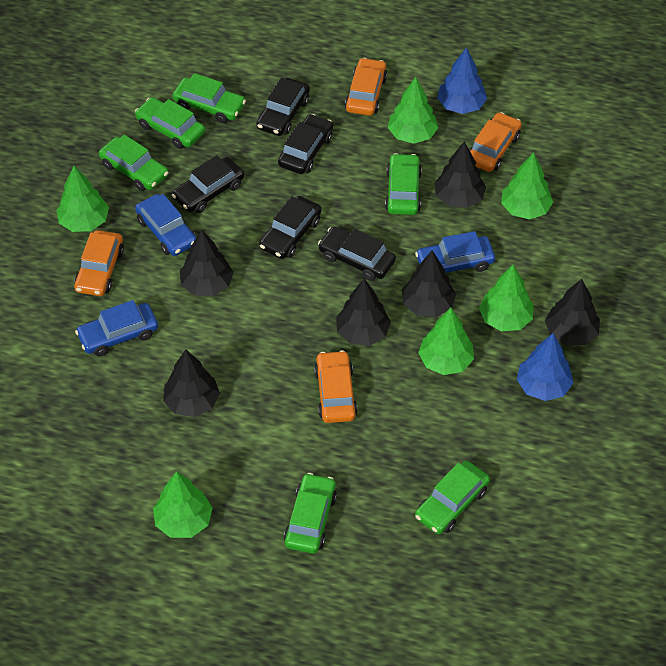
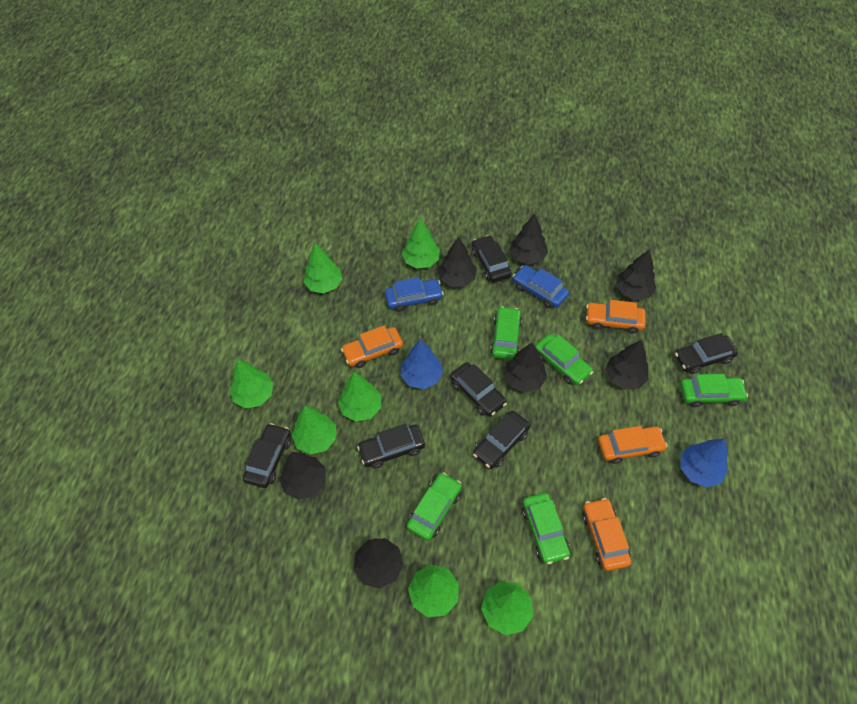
black car: [172,155,244,213] [256,78,310,136] [259,196,322,259] [278,114,333,174] [318,227,396,281] = 5 -> [243,423,291,488] [357,424,425,469] [450,362,507,417] [472,235,512,283] [473,411,530,469] [675,333,738,374] = 6
black tree: [163,350,220,417] [180,229,234,296] [336,279,391,346] [402,250,456,317] [434,141,486,208] [545,279,600,346] = 6 -> [280,452,326,500] [353,538,404,589] [438,237,477,287] [504,342,547,393] [510,214,548,264] [605,340,649,389] [616,249,656,300] = 7
blue car: [75,300,158,356] [135,194,196,256] [415,231,495,273] = 3 -> [385,277,444,312] [512,265,569,308] = 2
green car: [99,135,168,191] [135,97,205,149] [172,73,246,123] [284,473,337,554] [385,153,422,215] [415,461,490,534] = 6 -> [407,473,462,541] [490,306,522,360] [522,493,570,564] [535,334,593,385] [680,374,748,407] = 5
green tree: [56,166,109,232] [153,471,212,538] [388,77,438,144] [418,308,474,375] [479,265,533,331] [501,152,553,219] = 6 -> [230,359,273,408] [292,405,336,455] [304,243,343,293] [338,372,381,421] [402,219,440,269] [408,565,459,617] [481,581,533,635] = 7

